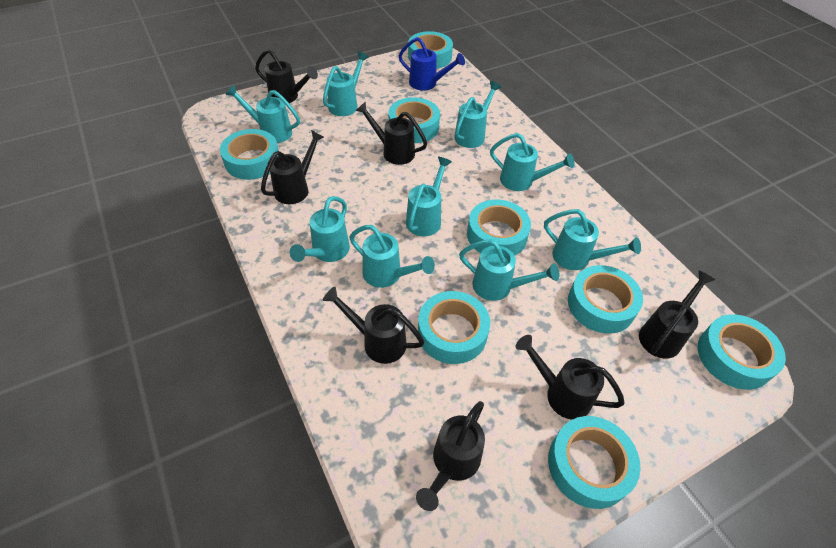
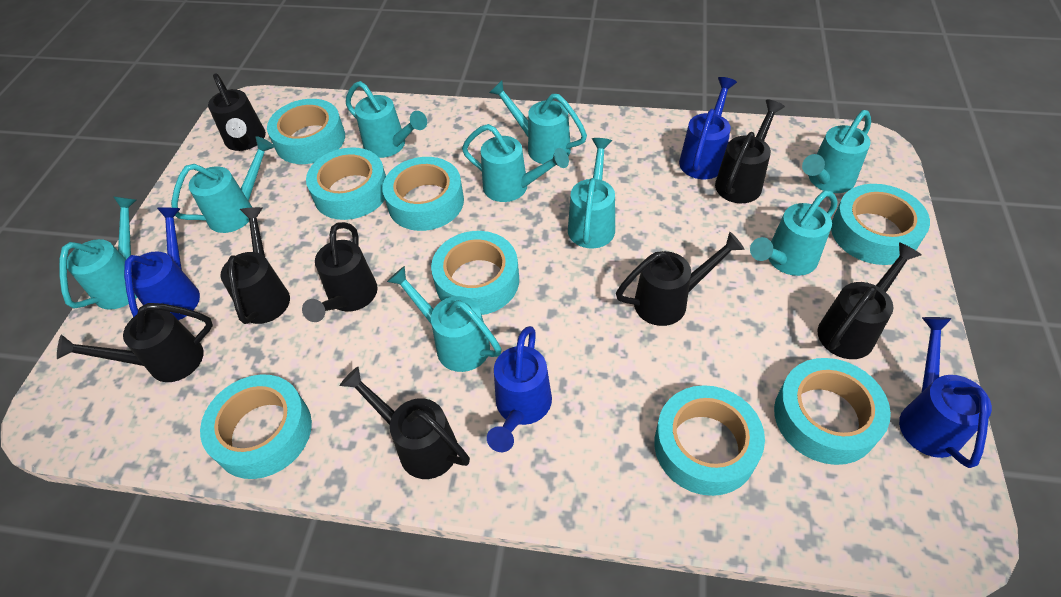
black watering can: [255,49,318,103] [261,130,324,204] [323,287,424,364] [356,101,427,165] [416,401,485,511] [515,335,625,420] [639,270,715,359] = 7 -> [57,303,213,382] [208,73,266,151] [221,207,290,324] [302,222,378,322] [340,366,470,479] [616,232,745,326] [715,100,785,203] [818,242,921,359] = 8
blue watering can: [399,37,465,91] = 1 -> [124,207,200,320] [487,326,552,452] [679,77,737,179] [899,317,992,468] = 4

